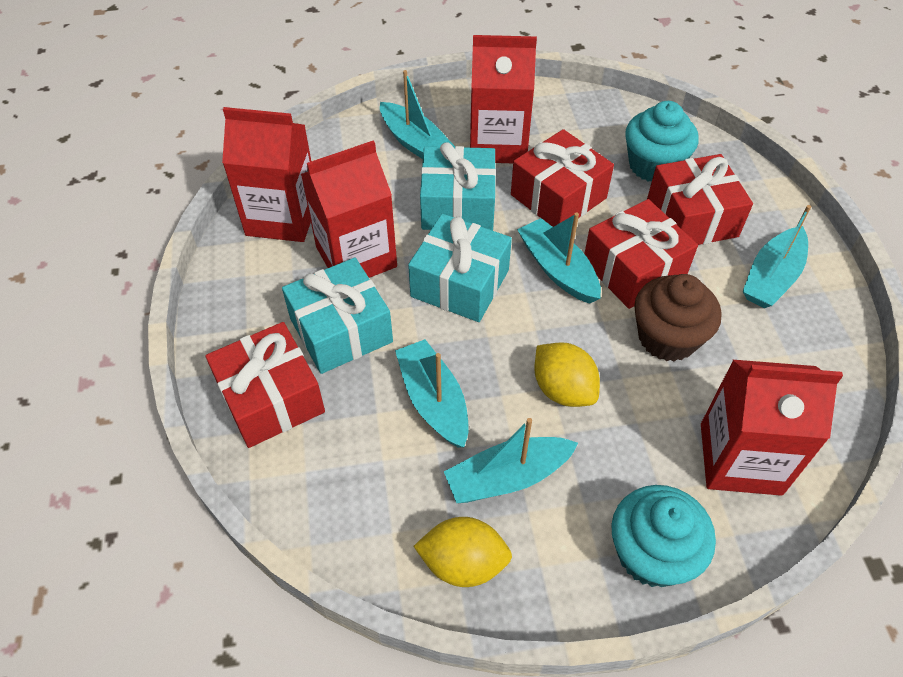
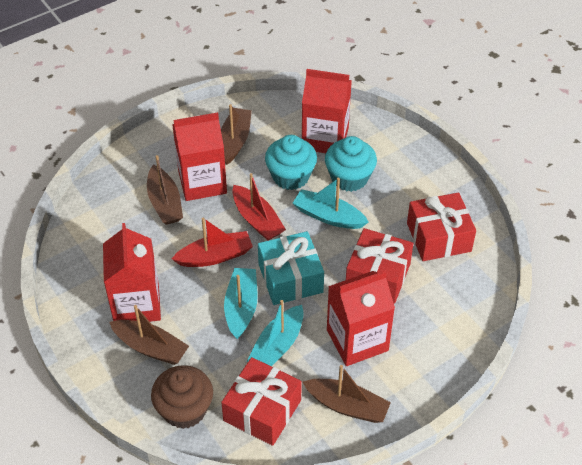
brown boat: none = 0 -> [109,305,189,365] [147,155,183,225] [221,104,252,165] [303,365,391,423] = 4
red boat: none = 0 -> [172,218,253,267] [232,173,286,241] = 2
red gift: [205,322,325,448] [511,129,614,227] [584,199,698,309] [647,154,753,245] = 4 -> [221,357,302,446] [346,228,414,304] [407,192,476,261] = 3
turquoise boat: [380,70,455,159] [395,339,469,448] [444,418,578,503] [517,213,601,304] [742,205,811,308] = 5 -> [224,268,258,339] [246,300,304,366] [293,178,369,229] = 3
turquoise gift: [282,257,393,374] [408,214,512,322] [420,142,496,231] = 3 -> [258,231,324,305] = 1
yellow lemon: [414,517,512,587] [534,342,600,407] = 2 -> none = 0

